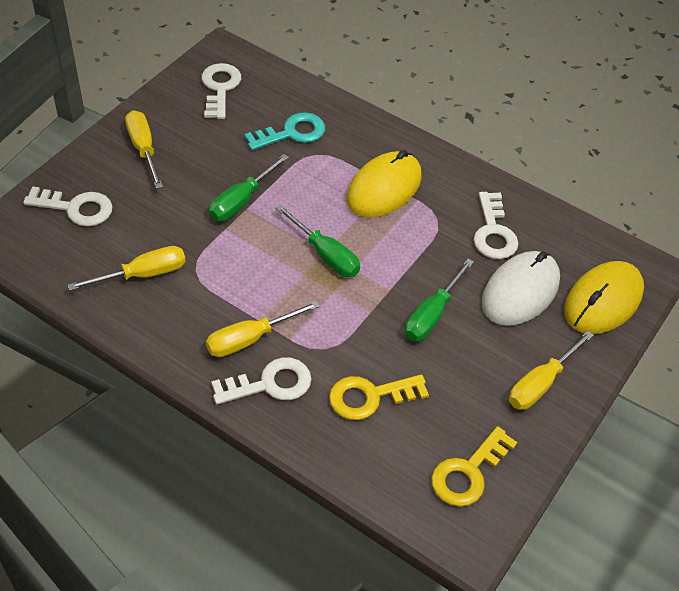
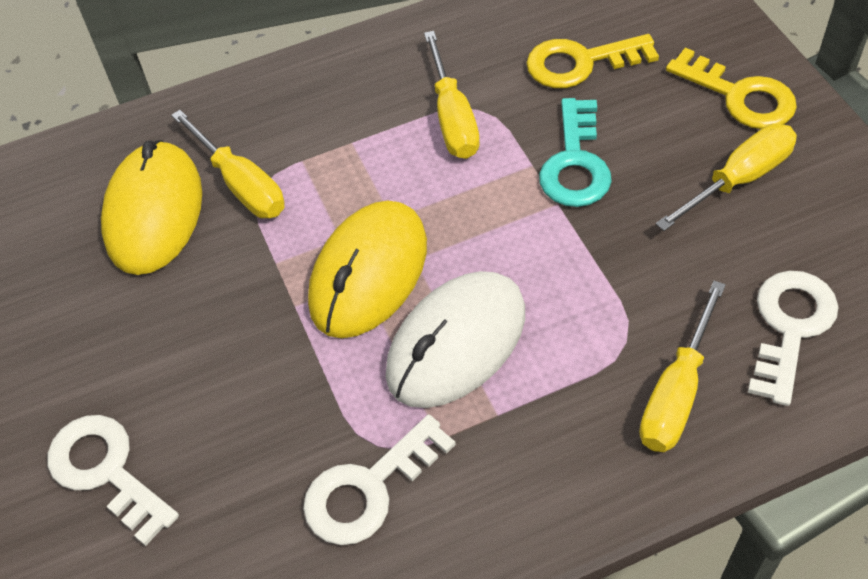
green screwdriver: [209,154,289,221] [276,205,360,277] [405,259,474,341] = 3 -> none = 0
white key: [23,186,113,227] [201,63,241,119] [211,357,311,405] [473,192,518,259] = 4 -> [47,415,179,546] [303,414,456,545] [748,271,838,406] = 3

